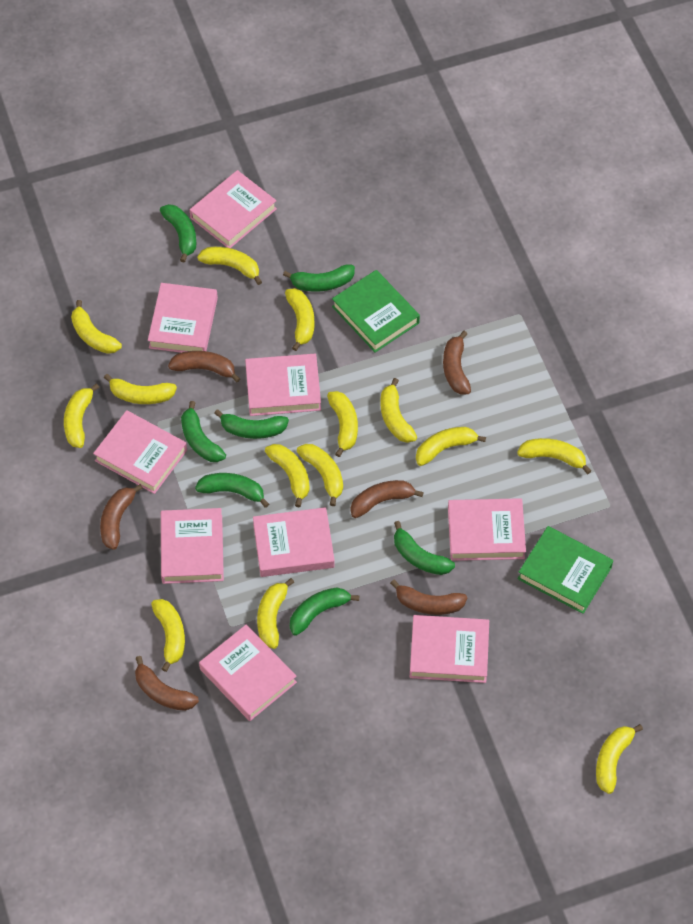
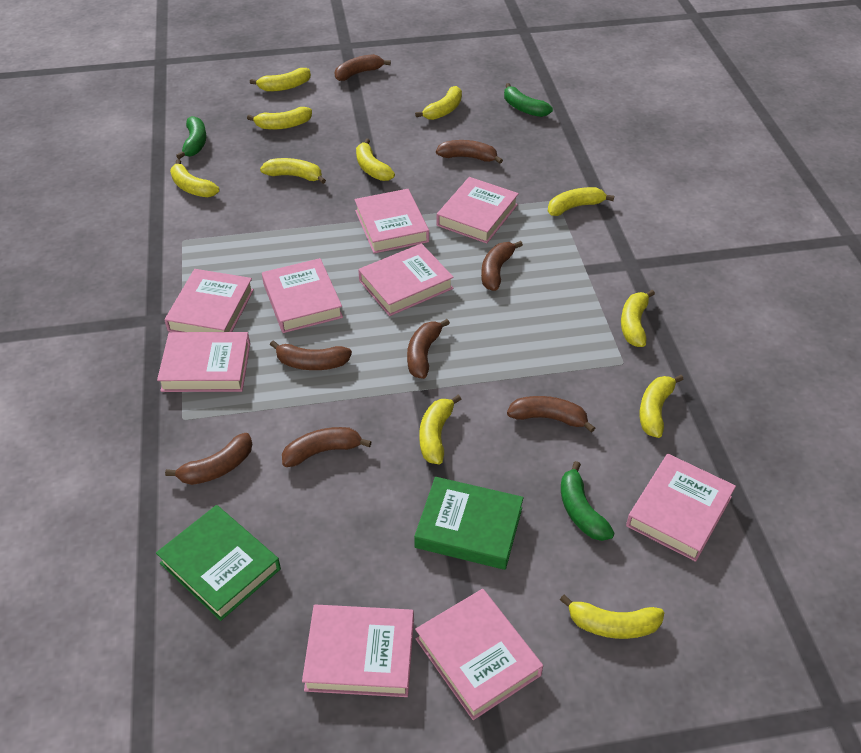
brown banana: [100,484,143,550] [135,656,199,711] [168,351,240,382] [351,480,424,518] [390,580,467,615] [443,331,471,394] = 6 -> [165,433,252,485] [270,340,352,370] [282,427,372,467] [335,54,391,81] [407,319,450,379] [436,140,503,164] [481,241,523,291] [507,396,595,433] = 8
green banana: [160,204,196,262] [181,401,226,462] [195,473,269,508] [214,409,289,439] [283,265,355,292] [290,587,360,636] [394,521,455,575] = 7 -> [176,116,206,159] [504,83,553,117] [561,461,615,541] = 3
yellow banana: [64,383,99,448] [71,300,122,354] [104,374,177,404] [151,599,185,672] [197,247,262,285] [257,578,294,649] [265,444,310,507] [285,288,314,351] [297,444,343,506] [327,391,358,457] [381,378,417,443] [416,427,486,466] [517,438,591,474] [596,724,643,794] = 14 -> [170,159,219,197] [247,107,312,130] [250,68,311,91] [260,158,326,184] [356,139,395,181] [415,86,462,120] [419,395,462,464] [548,187,614,216] [560,595,664,639] [621,290,655,347] [639,375,684,438] = 11

